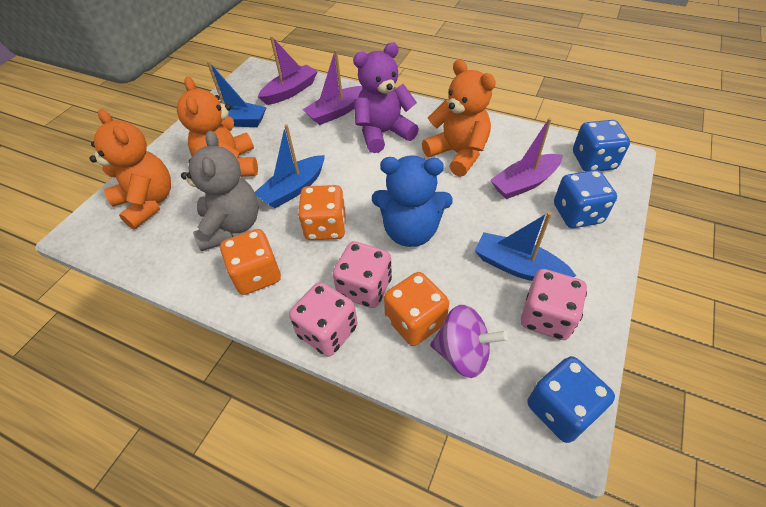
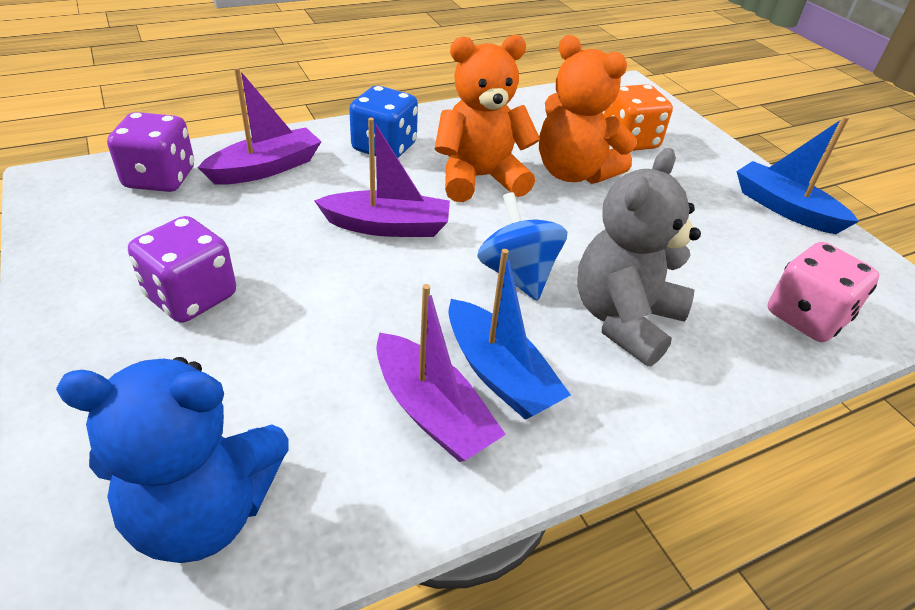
blue boat: [207,61,267,127] [255,124,325,208] [475,212,576,281] = 3 -> [448,249,571,420] [736,116,859,234] = 2
blue dice: [527,356,615,443] [554,170,617,228] [573,120,630,171] = 3 -> [349,86,418,158] = 1
blue spinning top: none = 0 -> [477,192,567,301] = 1
orange dice: [220,229,281,295] [298,185,346,240] [384,272,449,346] = 3 -> [604,84,673,151] = 1
orange teddy bear: [90,109,171,229] [177,77,258,177] [422,59,496,177] = 3 -> [435,35,540,202] [539,35,637,184] = 2
pink dice: [289,282,358,357] [332,241,392,308] [521,269,587,340] = 3 -> [768,242,879,342] = 1
purple dice: none = 0 -> [107,112,194,192] [128,216,236,323] = 2
purple spinning top: [430,305,508,378] = 1 -> none = 0
purple teddy bear: [353,42,419,153] = 1 -> none = 0

